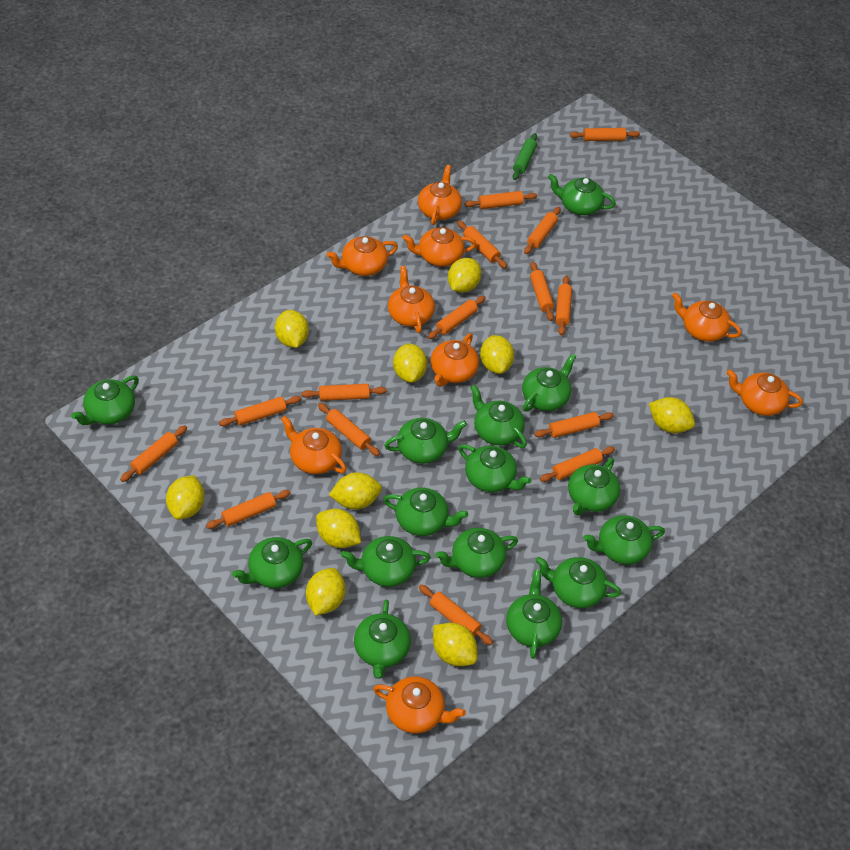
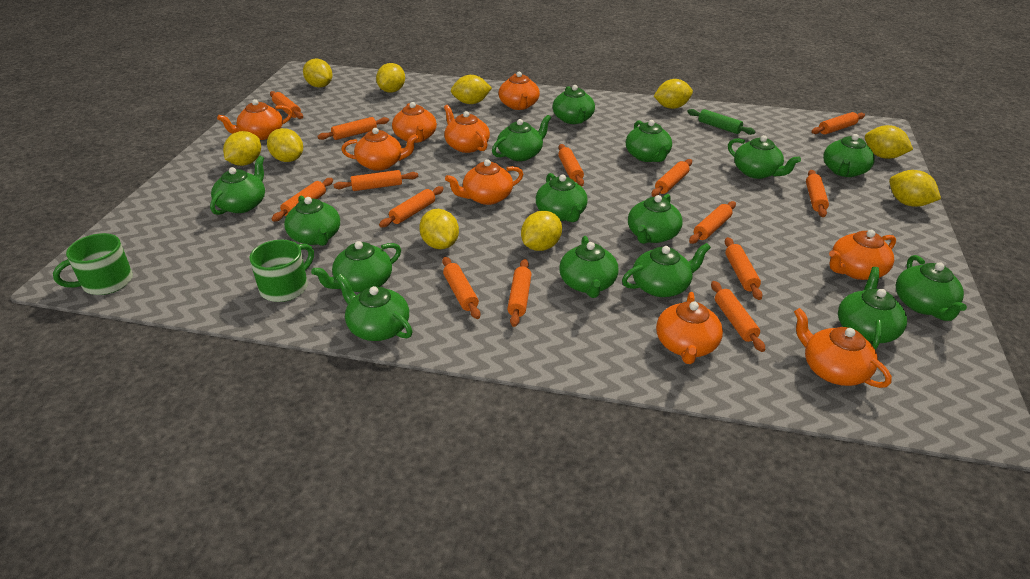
green mug: none = 0 -> [53,233,133,295] [249,240,314,302] = 2
orange rolling pin: [120,425,187,482] [206,490,291,529] [219,396,301,426] [302,384,387,401] [318,403,380,456] [419,585,493,645] [428,296,486,339] [457,221,507,268] [465,191,537,209] [524,207,561,254] [530,262,554,321] [534,412,614,438] [540,446,615,482] [556,275,572,335] [570,128,640,141] = 15 -> [270,91,303,119] [272,178,333,222] [317,117,389,140] [334,170,418,191] [379,186,444,227] [442,257,480,319] [507,259,532,327] [558,144,584,186] [652,159,692,197] [689,201,736,244] [711,281,765,352] [725,237,763,300] [806,170,829,217] [811,112,865,134] = 14

